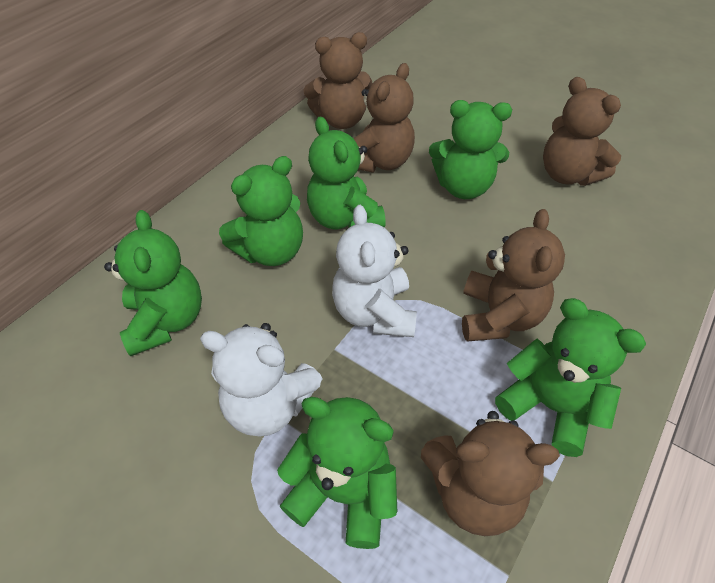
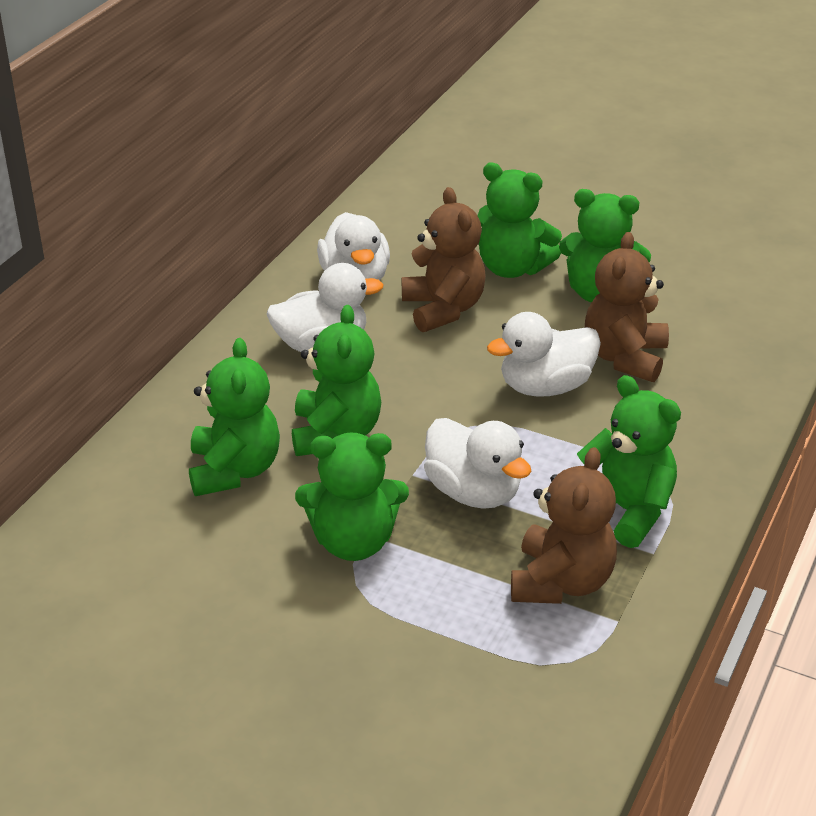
brown teddy bear: [303,32,372,129] [353,63,415,173] [421,411,560,536] [462,209,565,341] [543,77,621,186] = 5 -> [402,187,486,332] [511,447,617,604] [585,232,669,382] = 3
white duck: none = 0 -> [267,263,384,352] [317,212,390,281] [424,418,532,509] [487,312,601,397] = 4
white teddy bear: [200,323,323,436] [332,205,417,337] = 2 -> none = 0

